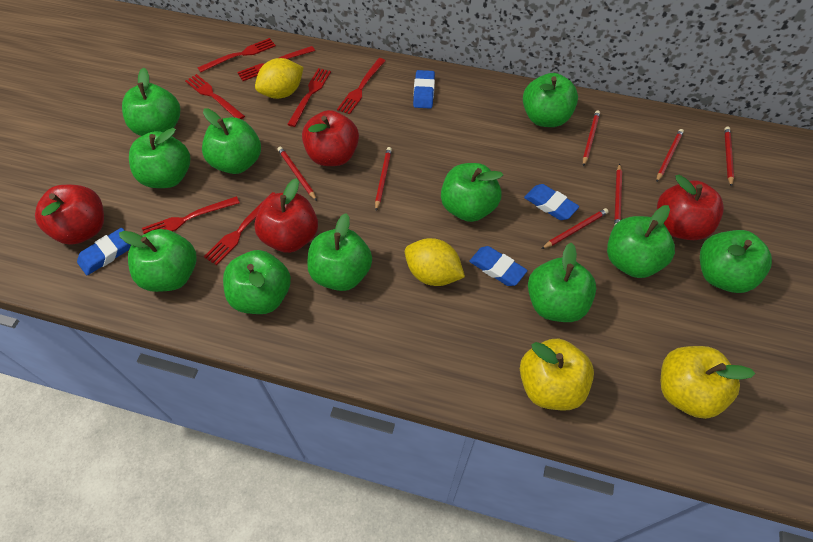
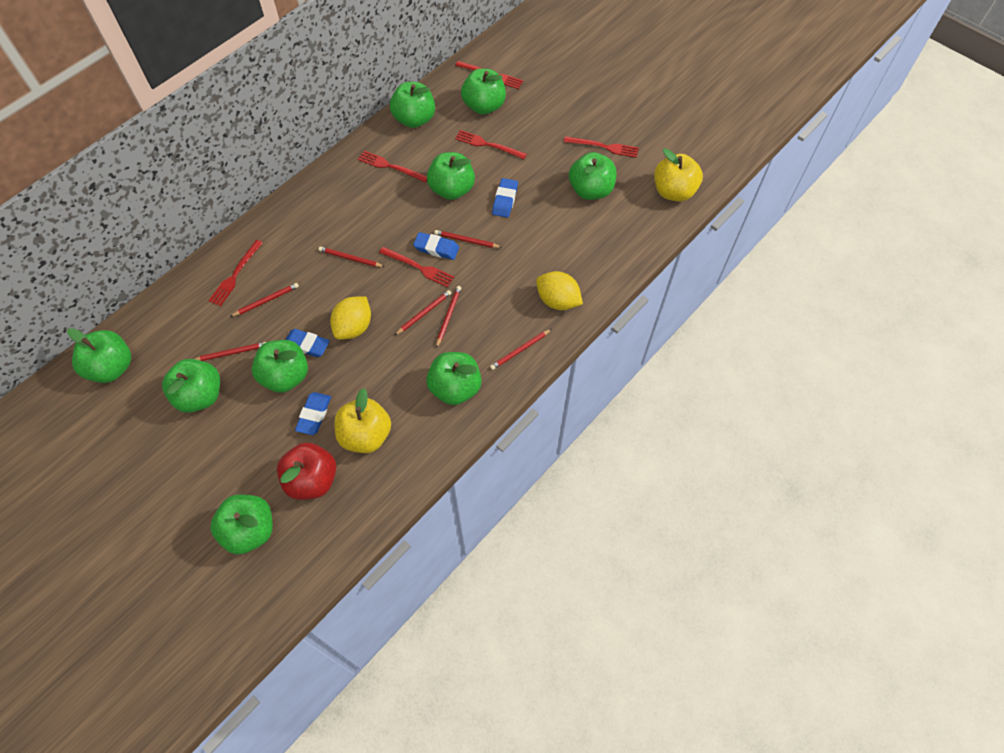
green apple: [119,229,196,292] [122,67,180,136] [129,128,190,188] [202,109,261,174] [223,250,291,314] [307,213,372,291] [441,163,503,222] [523,73,578,127] [528,243,596,322] [607,205,675,278] [700,230,772,293] = 11 -> [67,328,131,383] [162,359,220,413] [210,494,273,555] [252,340,308,393] [390,82,435,128] [426,352,482,405] [427,152,475,200] [461,68,506,115] [569,152,616,200] = 9
red apple: [35,185,104,245] [254,178,318,253] [302,110,359,166] [657,175,724,240] = 4 -> [277,442,336,500] = 1
red fork: [142,196,240,234] [185,74,245,120] [197,38,276,72] [204,192,276,266] [237,46,315,81] [287,68,331,127] [337,58,386,115] = 7 -> [209,240,263,306] [358,151,427,183] [379,247,454,287] [455,61,523,89] [455,130,527,159] [564,136,639,158] = 6

